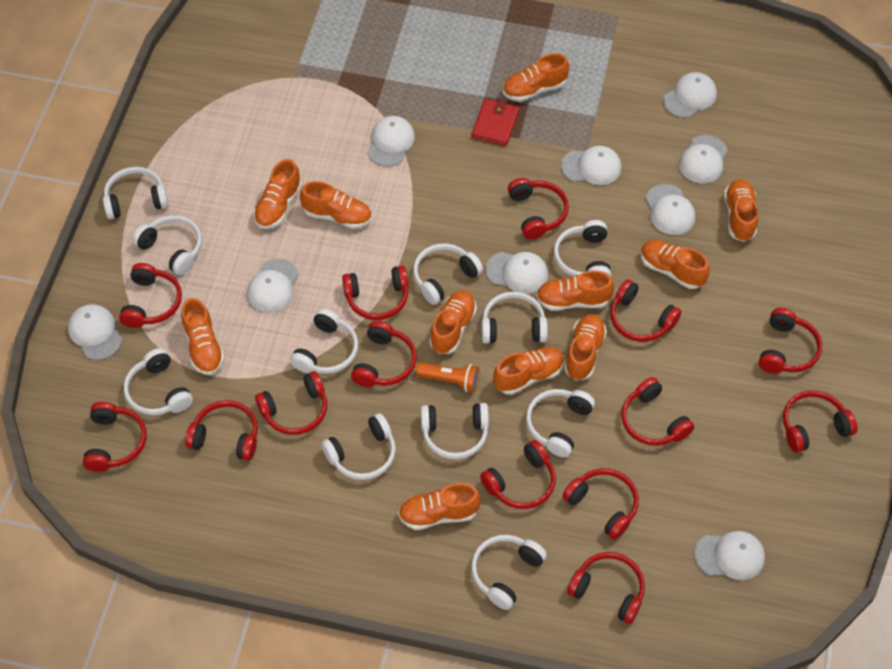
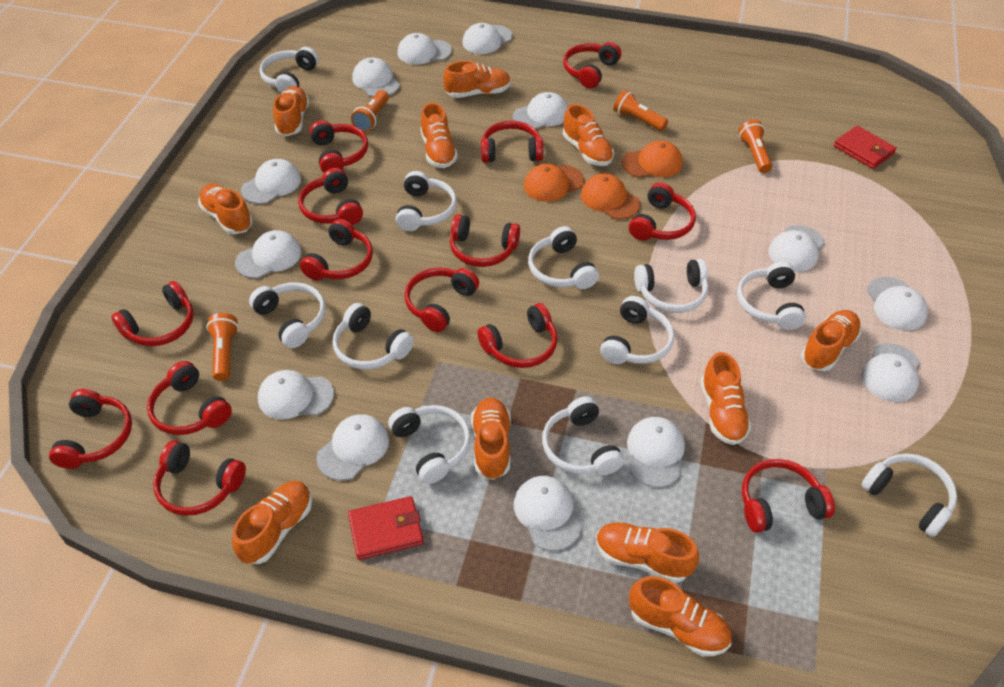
orange cap: none = 0 -> [524,164,584,202] [581,173,640,219] [622,141,683,178] = 3
orange flashlight: [416,362,479,392] = 1 -> [206,313,239,381] [351,90,389,132] [613,90,668,131] [738,120,772,173] = 4
red wallet: [472,99,519,146] = 1 -> [348,496,424,560] [834,126,896,169] = 2
white cap: [68,304,122,360] [247,259,299,312] [367,116,415,167] [485,252,548,294] [561,146,622,185] [645,184,695,235] [663,72,717,118] [679,135,728,183] [694,531,765,580] = 9 -> [235,230,301,278] [241,159,301,204] [258,370,334,420] [316,414,389,481] [352,57,400,97] [397,33,452,65] [462,23,513,54] [513,92,568,129] [514,476,582,551] [627,417,685,488] [769,225,825,272] [862,343,920,402] [867,277,928,331] = 13

